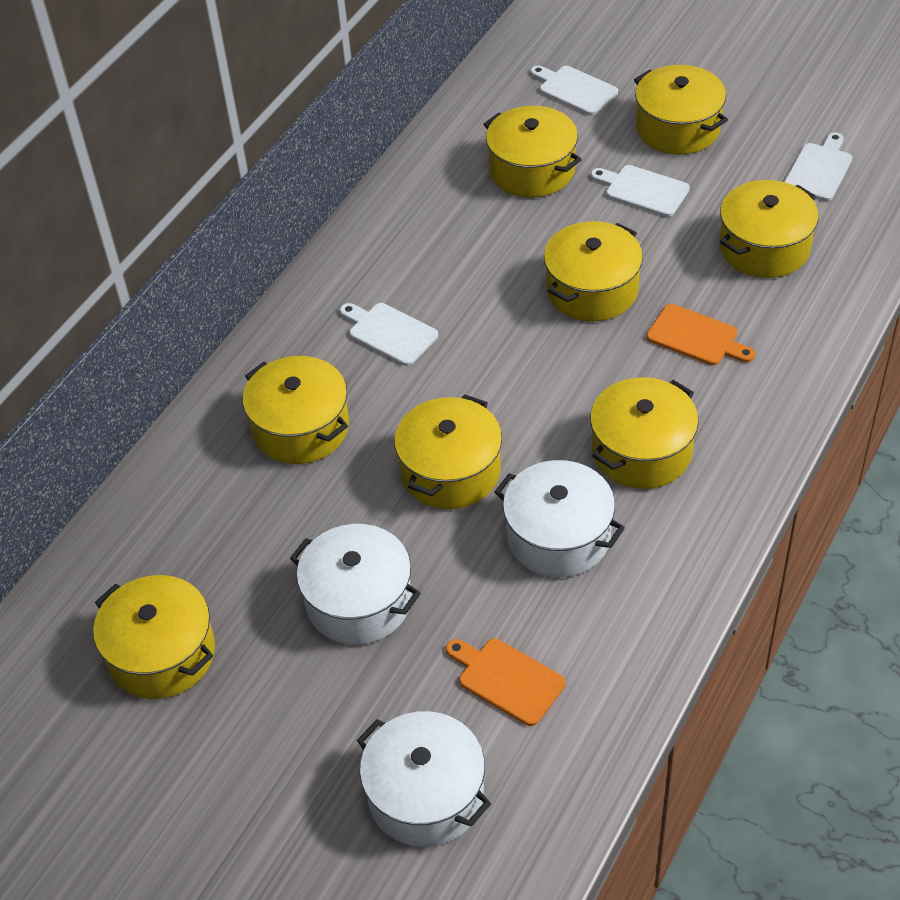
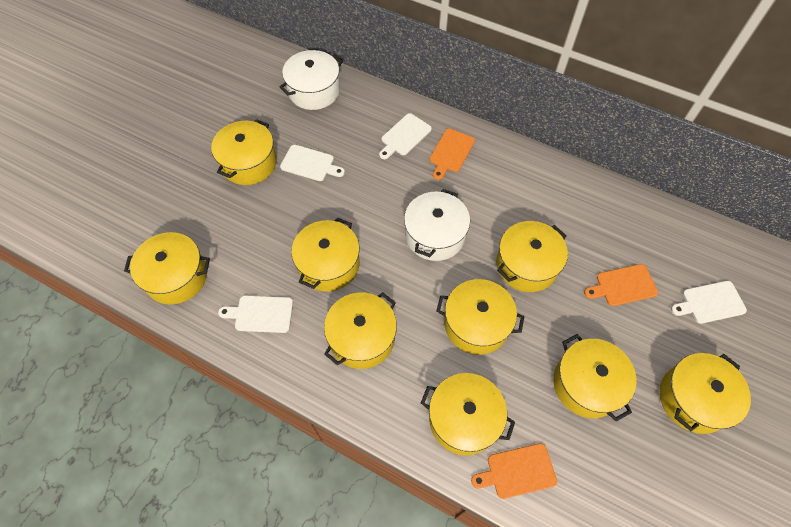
orange cutting board: [446,639,566,726] [646,304,756,365] = 2 -> [430,128,475,180] [471,443,557,499] [584,264,658,306] = 3
white pot: [290,524,421,645] [357,711,491,847] [494,460,625,577] = 3 -> [279,50,343,110] [404,189,470,261] = 2
yellow pot: [93,575,215,699] [243,356,349,464] [394,394,502,509] [484,106,582,197] [544,221,643,321] [590,377,699,489] [634,65,728,155] [719,180,819,278] = 8 -> [124,232,210,304] [211,119,277,185] [291,218,360,292] [324,292,397,369] [421,373,515,455] [436,279,525,355] [496,221,568,292] [553,334,637,422] [660,353,751,434] = 9

